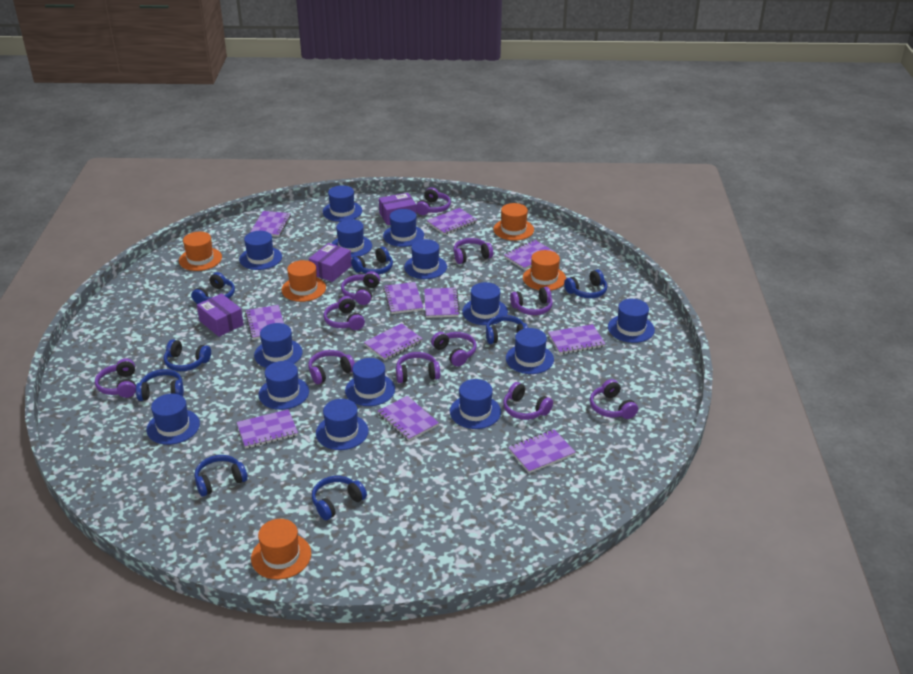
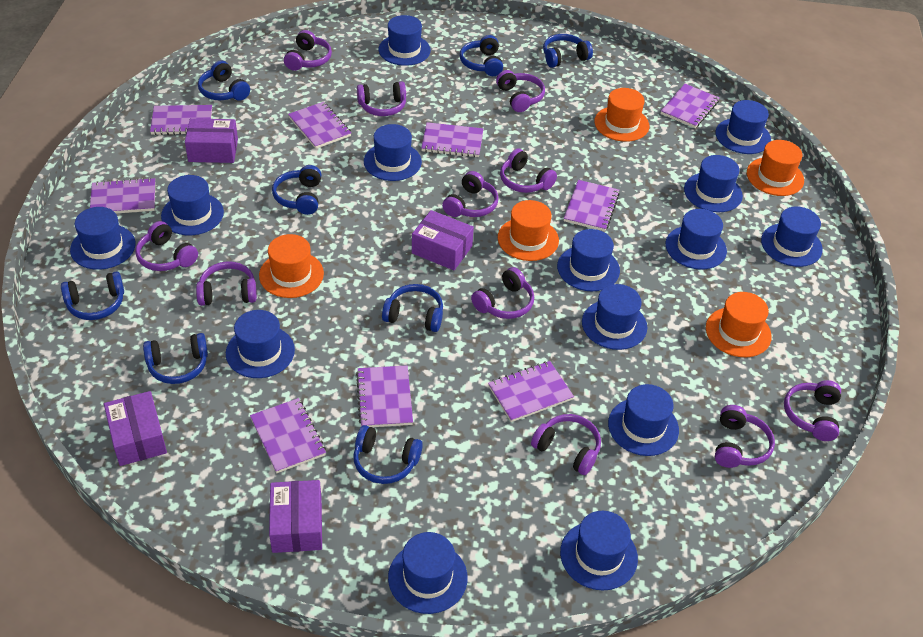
purple box: [197,293,244,337] [309,243,352,282] [379,193,417,225] = 3 -> [104,391,167,466] [185,118,238,163] [269,480,322,553] [412,210,474,270] = 4
purple notebook: [237,409,298,449] [245,305,284,340] [251,211,291,237] [364,323,423,360] [378,396,439,441] [383,282,424,314] [424,288,460,318] [427,208,477,235] [504,240,556,270] [508,429,576,473] [548,324,605,354] = 11 -> [90,178,155,214] [150,105,212,135] [250,398,326,473] [288,102,351,149] [356,365,413,427] [421,122,483,157] [488,361,574,422] [564,180,620,231] [661,84,719,128] = 9

